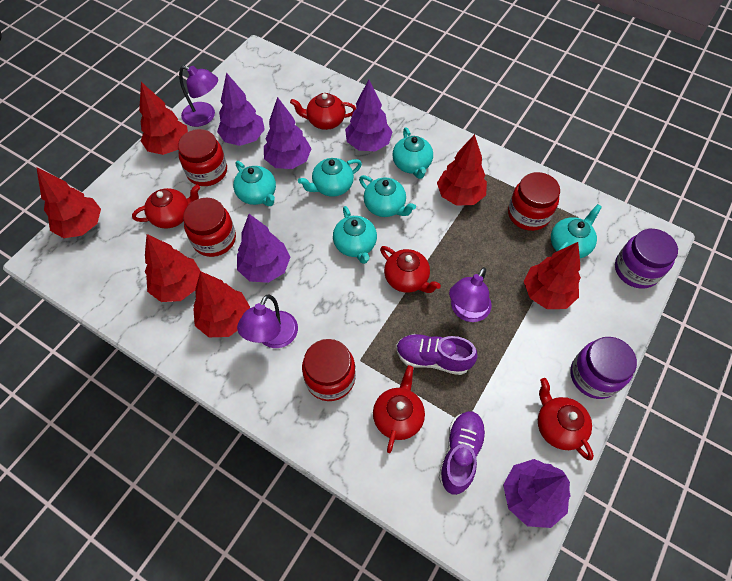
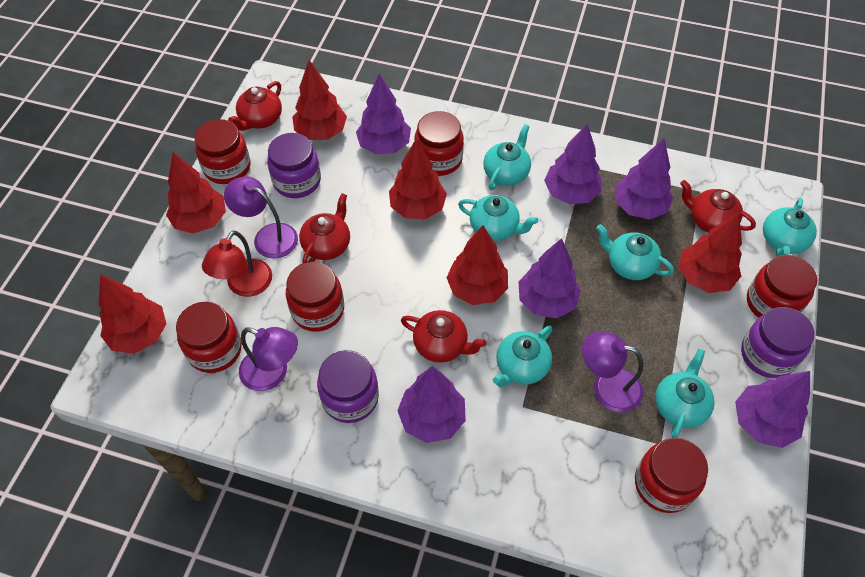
purple jar: [570,337,637,399] [615,229,678,289] = 2 -> [267,133,321,198] [317,350,379,423] [741,307,814,378] = 3
purple shoe: [396,334,478,375] [439,411,487,495] = 2 -> none = 0
purple tree: [217,73,265,146] [237,214,290,283] [264,97,312,169] [345,80,392,151] [503,459,571,528] = 5 -> [356,74,411,154] [397,366,466,443] [519,238,581,318] [544,124,602,204] [615,138,673,219] [735,371,810,448] = 6
red jar: [178,129,227,186] [183,198,236,257] [302,339,356,401] [508,172,560,231] = 4 -> [176,302,242,373] [195,119,250,184] [286,261,344,332] [415,111,464,176] [635,438,708,513] [747,255,817,318] = 6
red lamp: none = 0 -> [202,231,272,297] = 1
red teapot: [132,185,200,229] [290,93,356,130] [373,365,425,453] [380,246,441,293] [538,378,594,460] = 5 -> [228,81,282,131] [299,193,350,264] [401,310,487,363] [680,180,756,233] = 4

